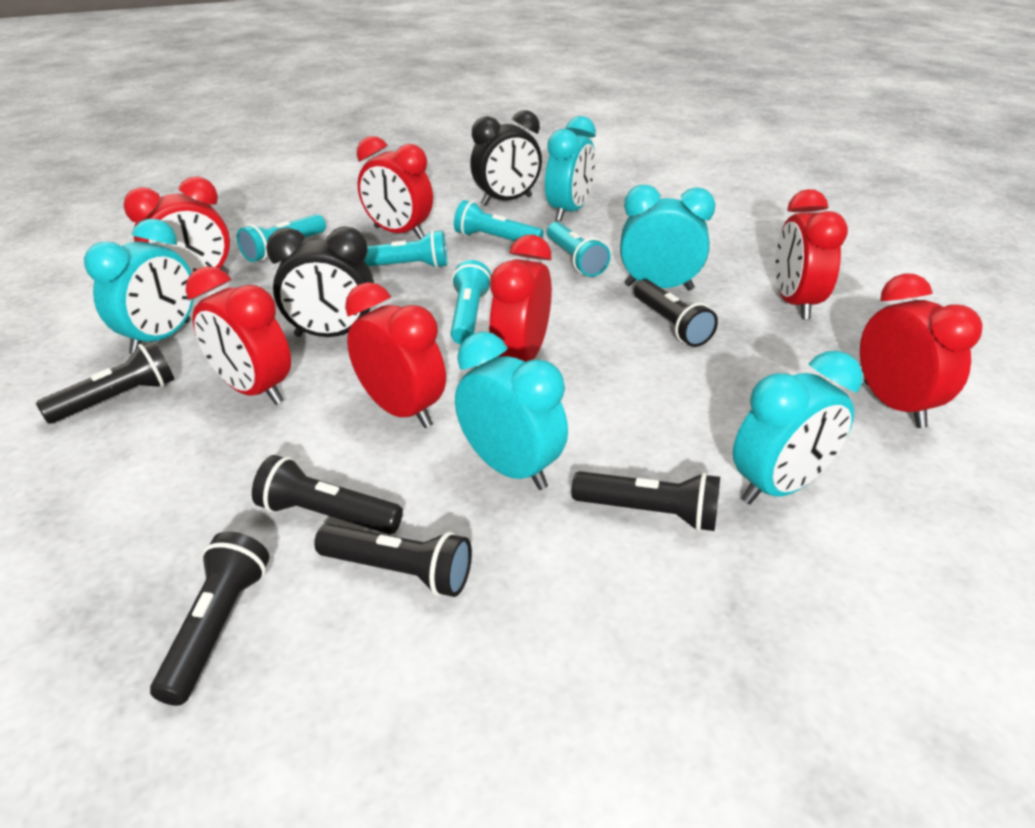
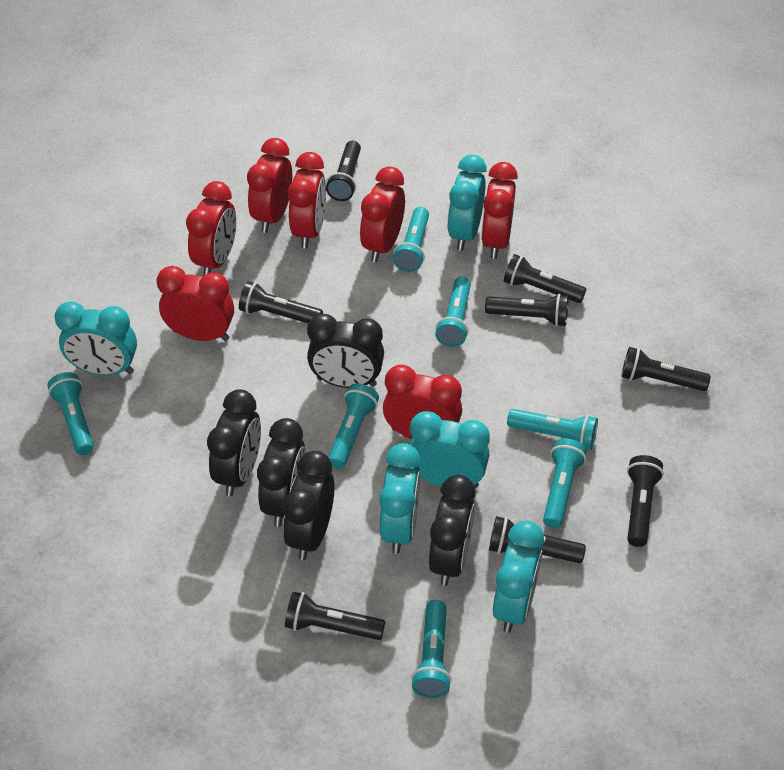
black clock: [266,227,374,337] [470,110,542,206] = 2 -> [207,389,261,496] [257,418,306,527] [283,451,335,560] [307,313,384,388] [429,475,476,586] = 5
black flashlight: [36,341,174,424] [150,531,269,706] [252,455,403,534] [314,524,472,597] [571,471,720,531] [634,279,718,347] = 6 -> [239,281,323,323] [285,592,386,640] [326,141,361,201] [485,294,568,327] [489,516,586,563] [504,254,586,303] [621,347,711,391] [627,455,664,547] = 8
turquoise flashlight: [237,214,326,262] [364,230,447,268] [451,260,491,344] [454,200,544,241] [547,222,611,277] = 5 -> [47,372,94,455] [328,384,379,469] [393,207,429,272] [411,600,452,698] [435,276,471,347] [507,409,598,450] [543,439,587,528] = 7

